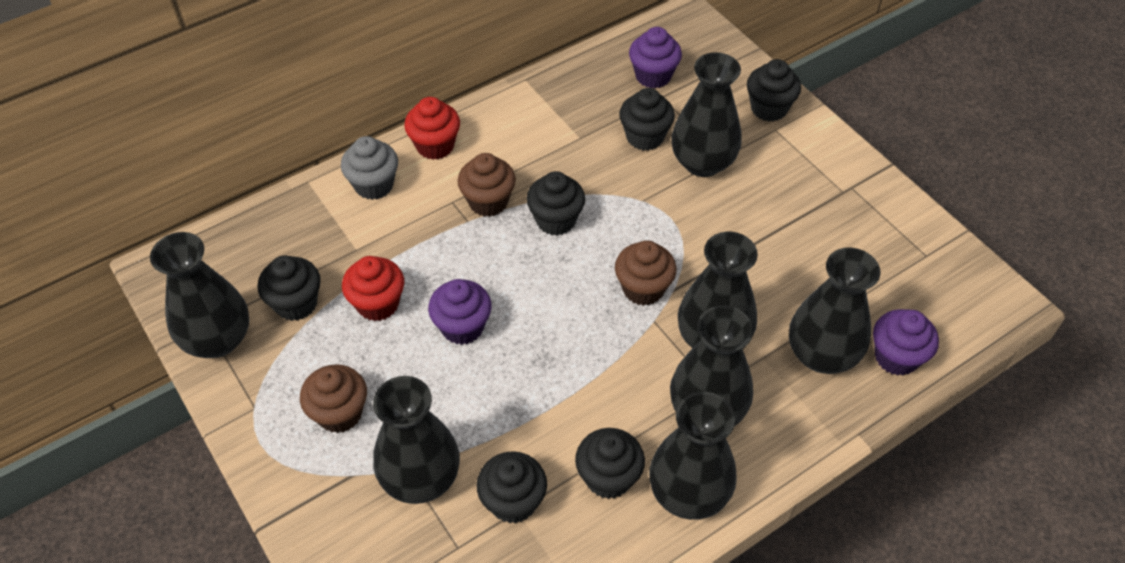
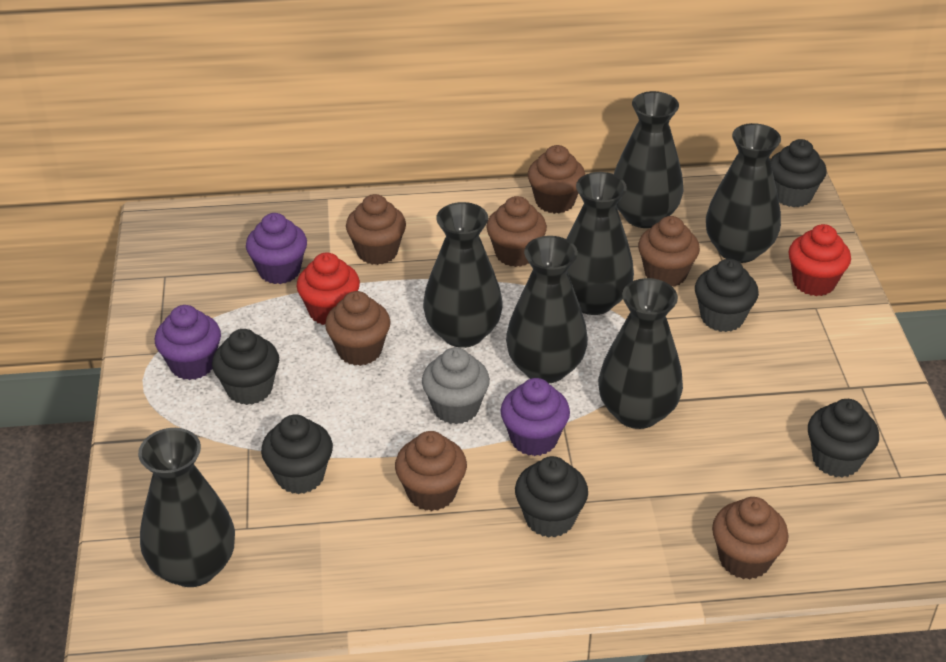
brown cupcake: [300,364,367,433] [458,153,516,217] [615,240,676,306] = 3 -> [325,291,391,366] [346,194,406,265] [395,431,467,511] [486,196,547,267] [528,145,585,214] [638,216,700,287] [712,497,789,580] = 7

